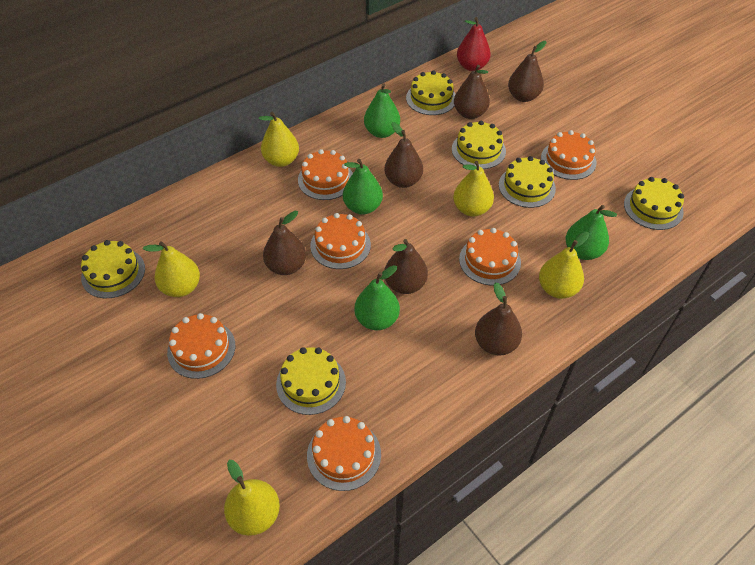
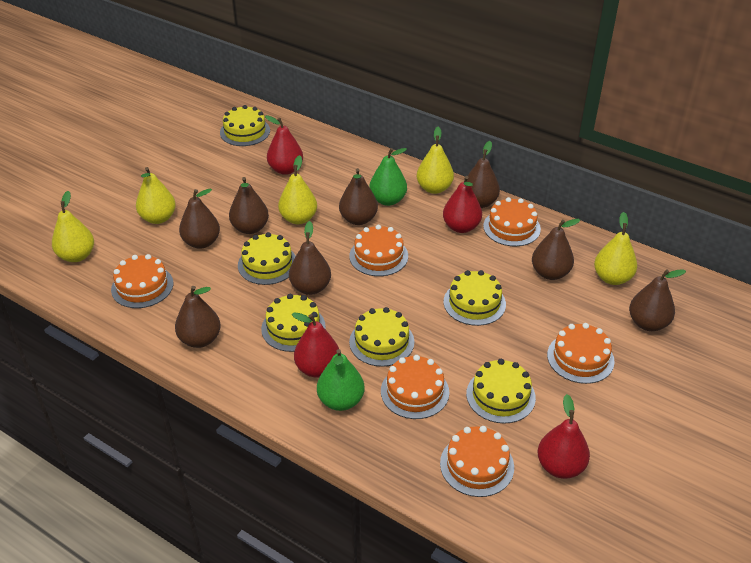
brown pear: [263,211,306,275] [384,122,423,188] [385,239,428,294] [454,65,490,119] [475,282,522,356] [508,41,547,102] = 6 -> [175,286,221,348] [179,188,220,249] [229,177,269,234] [289,221,331,295] [339,168,378,225] [467,141,500,208] [532,219,580,280] [629,269,686,331] = 8
green pear: [343,159,383,215] [354,265,400,330] [364,83,400,138] [565,205,617,260] = 4 -> [317,349,365,411] [369,148,407,206] = 2
red pear: [457,17,491,71] = 1 -> [265,115,303,175] [292,313,339,378] [443,176,482,233] [538,394,590,479] = 4

